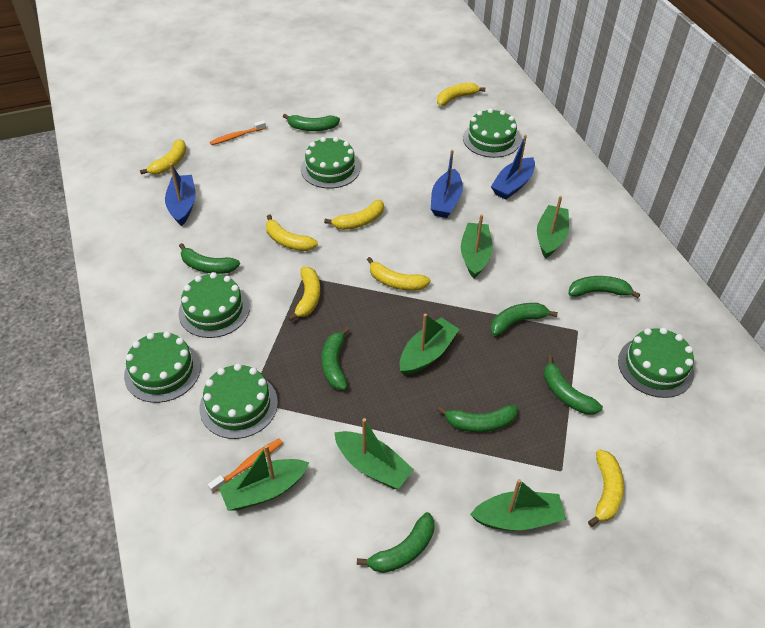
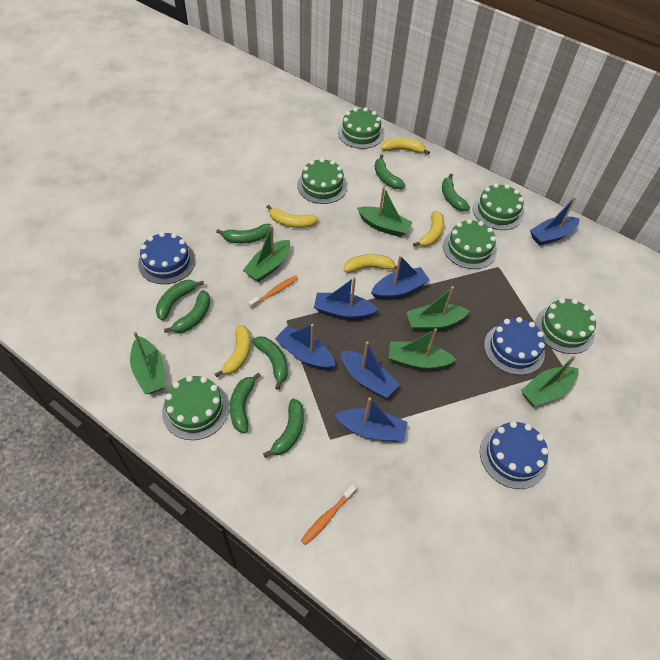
blue boat: [165,163,196,226] [431,149,463,218] [491,134,535,200] = 3 -> [275,324,335,370] [314,277,379,320] [335,397,407,442] [341,341,400,398] [371,255,430,300] [530,196,580,246] = 6
blue cake: none = 0 -> [138,232,196,284] [480,421,549,489] [484,317,545,375] = 3
yellow banana: [140,139,186,175] [266,214,318,251] [288,267,320,321] [324,200,384,230] [367,257,431,291] [437,82,486,106] [588,449,624,527] = 7 -> [215,325,251,377] [267,205,318,228] [343,254,397,273] [381,138,430,155] [413,211,444,247] = 5

